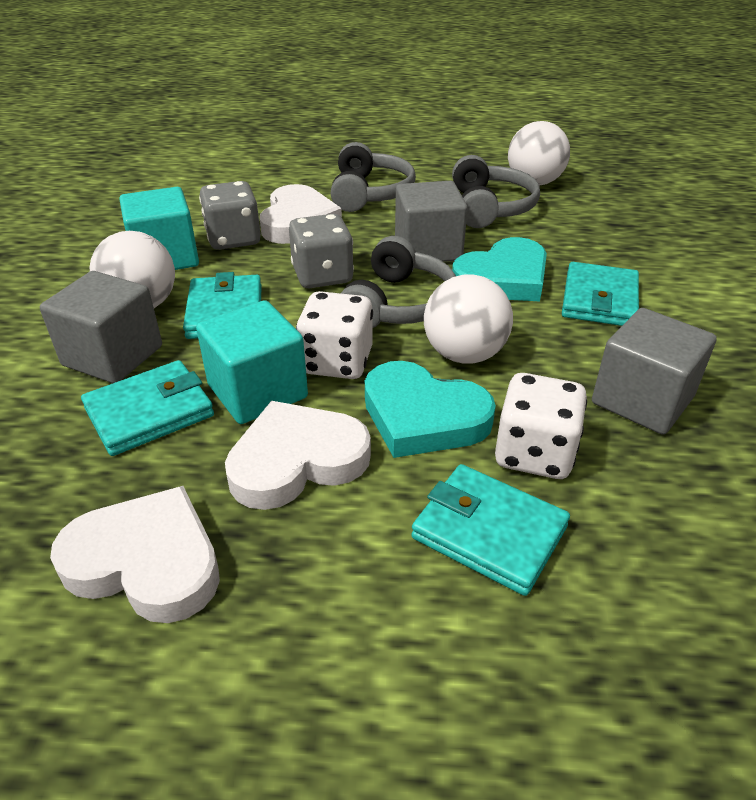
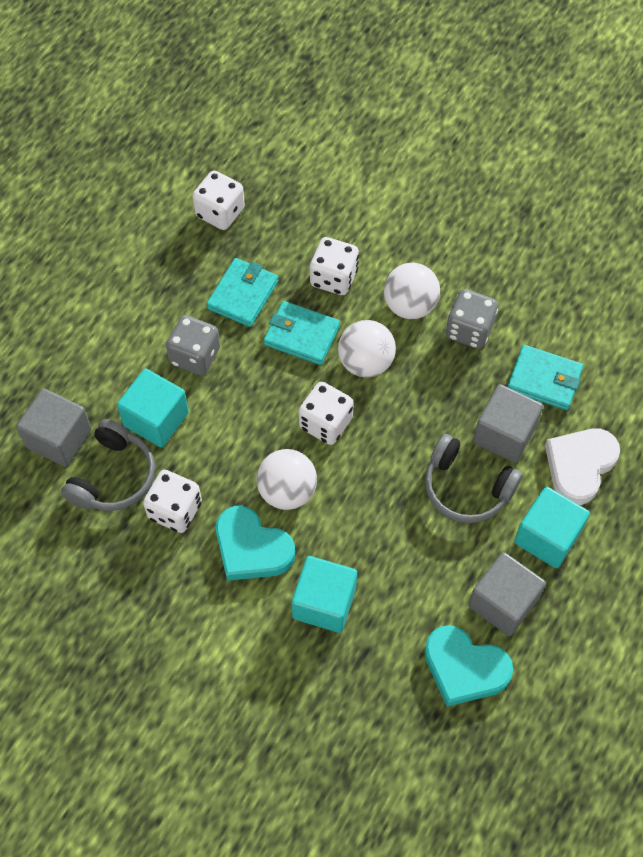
grey headphones: [331,142,416,212] [341,236,456,328] [452,155,540,228] = 3 -> [61,419,155,511] [425,434,523,523] = 2
turquoise cube: [119,187,199,270] [196,300,308,424] = 2 -> [117,368,189,448] [291,556,357,633] [514,486,590,568] = 3
turquoise wallet: [81,360,214,456] [183,272,261,339] [411,464,570,596] [562,262,639,326] = 4 -> [206,258,278,327] [264,301,340,365] [507,345,583,410] = 3
white dice: [296,291,373,379] [495,373,587,479] = 2 -> [143,470,202,533] [193,171,245,230] [298,381,354,445] [310,237,359,295] = 4
white heart: [50,486,220,623] [225,401,371,510] [260,184,342,244] = 3 -> [545,428,620,505] = 1

